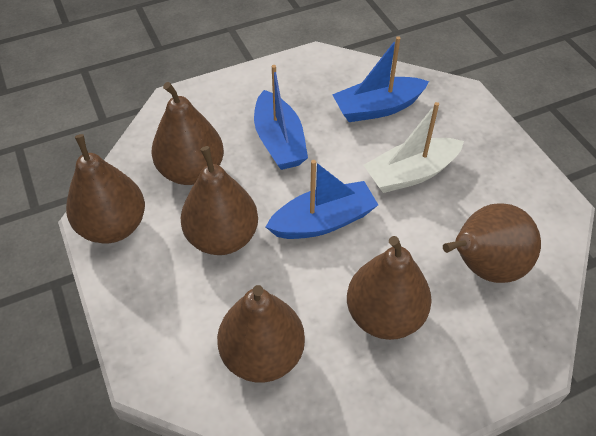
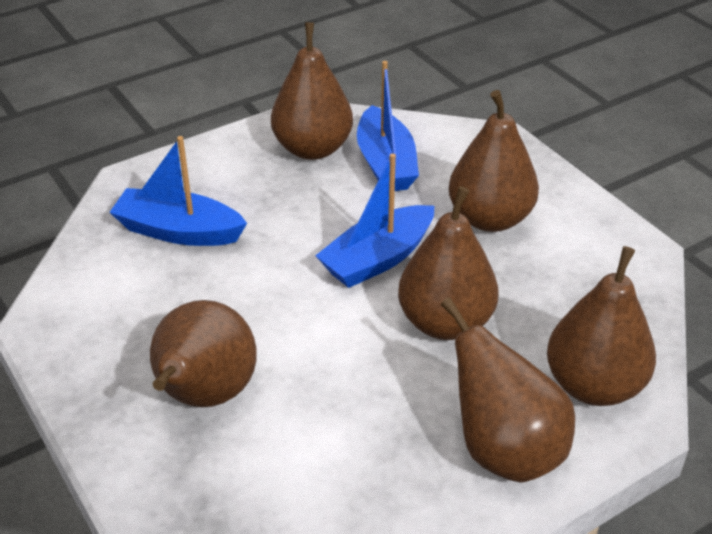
white boat: [364,102,464,193] = 1 -> none = 0

